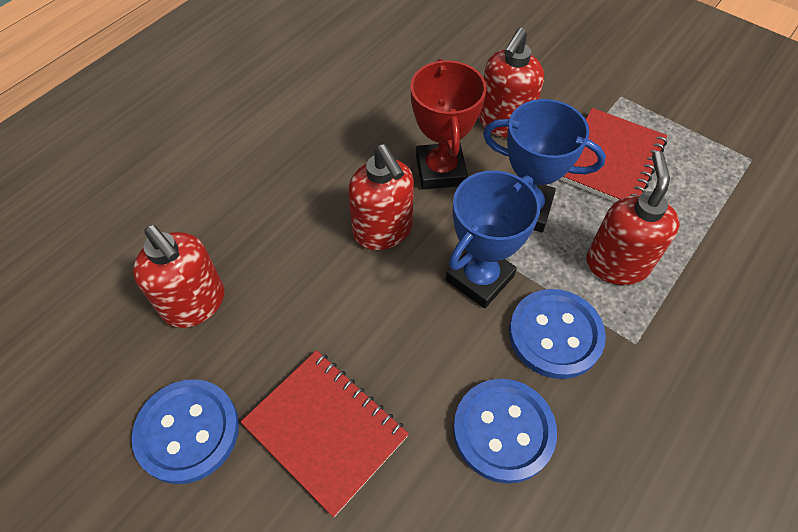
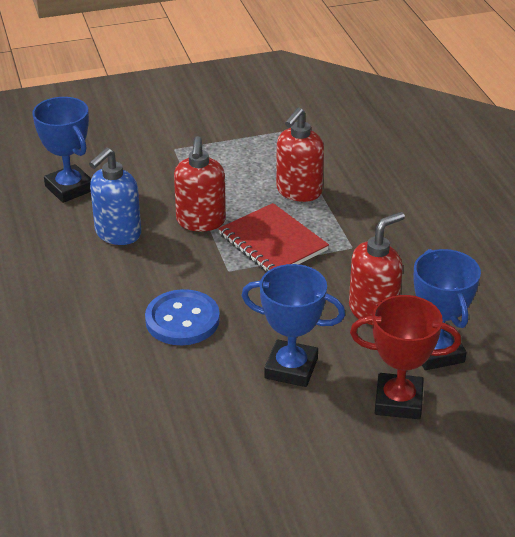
blue button: [132,379,239,484] [453,379,557,484] [509,289,606,379] = 3 -> [145,289,220,345] = 1
blue soap dispenser: none = 0 -> [89,148,141,245] = 1
blue trophy: [446,170,540,308] [483,99,606,232] = 2 -> [32,97,91,203] [241,264,345,387] [413,249,481,370] = 3
red notebook: [241,350,409,517] [559,108,667,202] = 2 -> [218,203,329,272] = 1
red soap dispenser: [133,225,225,328] [348,144,414,250] [479,28,544,138] [586,151,680,285] = 4 -> [174,136,226,231] [276,107,324,202] [349,212,405,325] = 3

